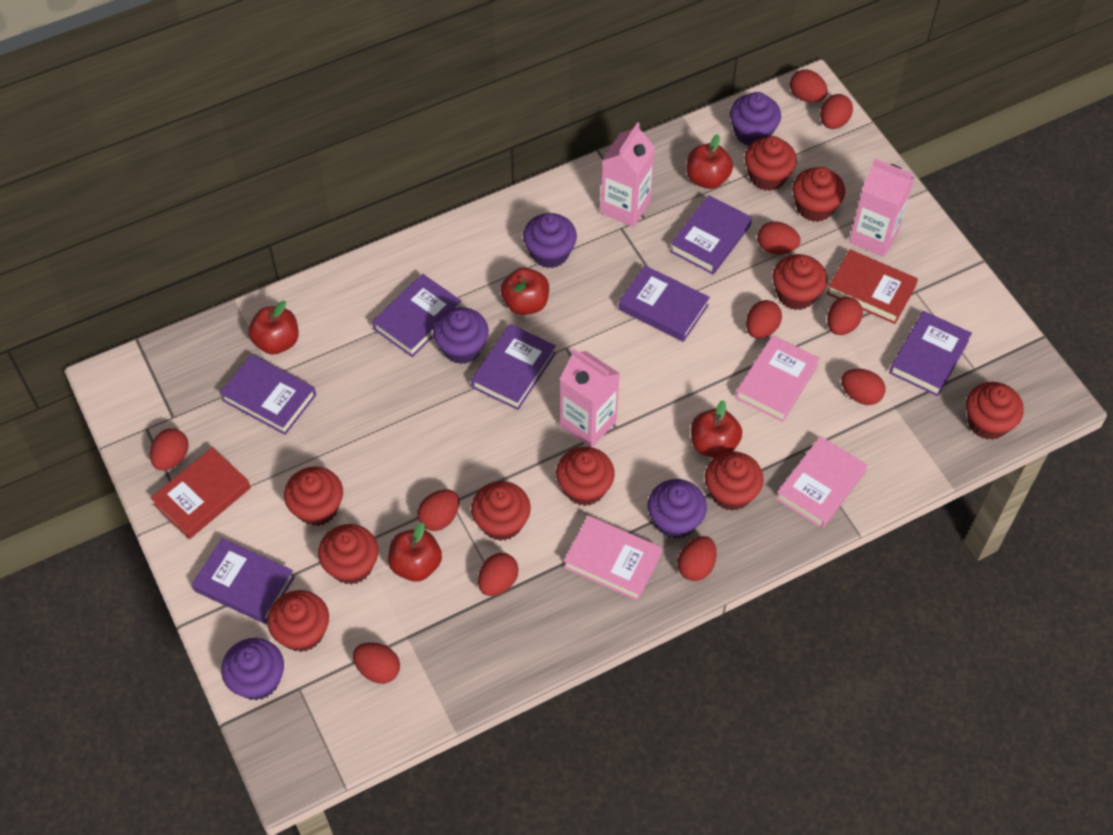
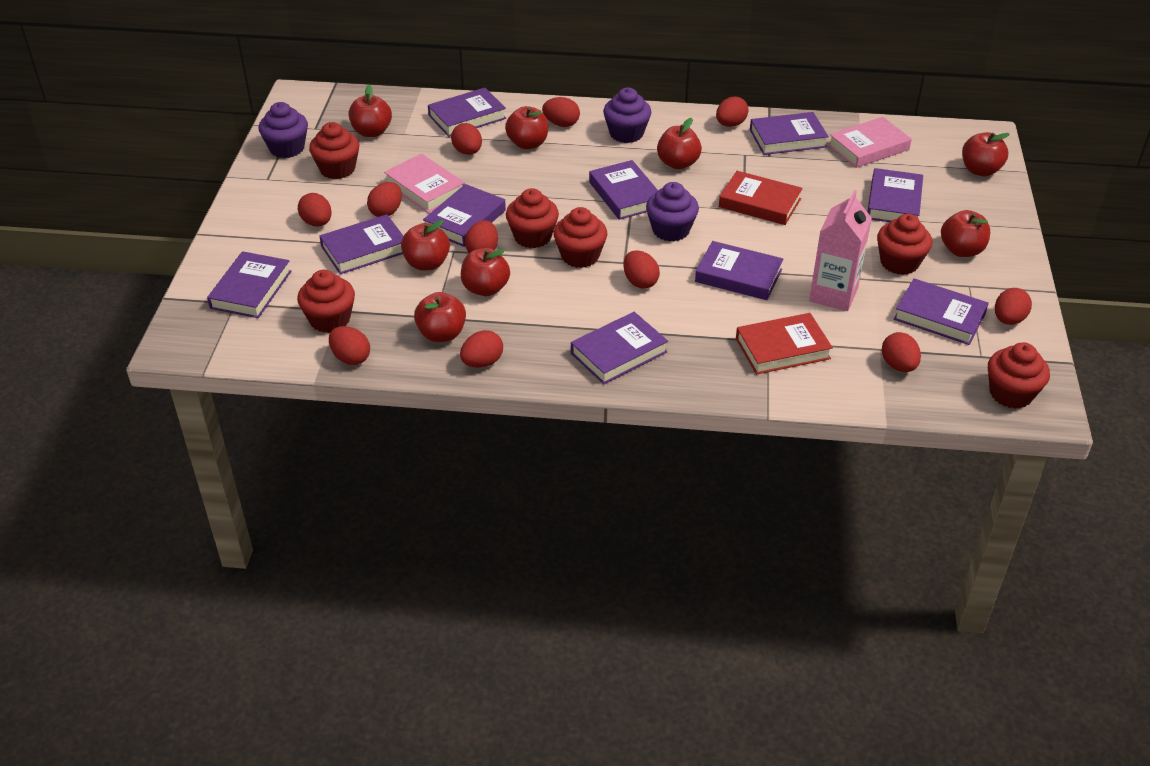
pink book: [563,515,662,601] [735,335,820,422] [776,436,867,529] = 3 -> [384,154,465,213] [828,117,912,168] = 2
pink carton: [560,349,620,448] [600,122,655,227] [849,159,915,257] = 3 -> [809,190,872,311] = 1
purple book: [192,538,295,624] [220,354,316,435] [372,274,461,357] [471,324,556,410] [618,265,710,342] [670,195,752,275] [889,311,972,396] = 7 -> [207,251,291,318] [320,214,403,274] [423,184,506,247] [428,88,506,137] [571,312,668,384] [589,160,658,220] [695,241,784,300] [750,112,829,155] [867,168,923,222] [894,279,989,345] = 10
purple cupcake: [221,638,284,701] [433,307,489,364] [523,213,577,268] [648,479,707,539] [730,92,781,146] = 5 -> [259,102,308,158] [603,88,651,143] [646,182,699,242] = 3
red apple: [248,301,299,355] [388,522,442,582] [500,268,549,315] [686,134,733,189] [691,400,742,458] = 5 -> [349,85,392,137] [401,220,450,271] [414,292,466,342] [461,248,510,296] [505,106,548,149] [657,118,702,170] [941,210,990,257] [962,132,1010,176] = 8
red cupcake: [267,590,329,652] [284,466,343,526] [318,524,378,585] [471,481,531,541] [556,447,615,506] [705,451,764,511] [744,136,797,191] [772,254,827,310] [792,167,845,222] [966,382,1024,440] = 10 -> [297,270,355,333] [309,122,359,179] [506,188,559,248] [553,207,607,268] [877,214,932,275] [988,342,1050,409] = 6

